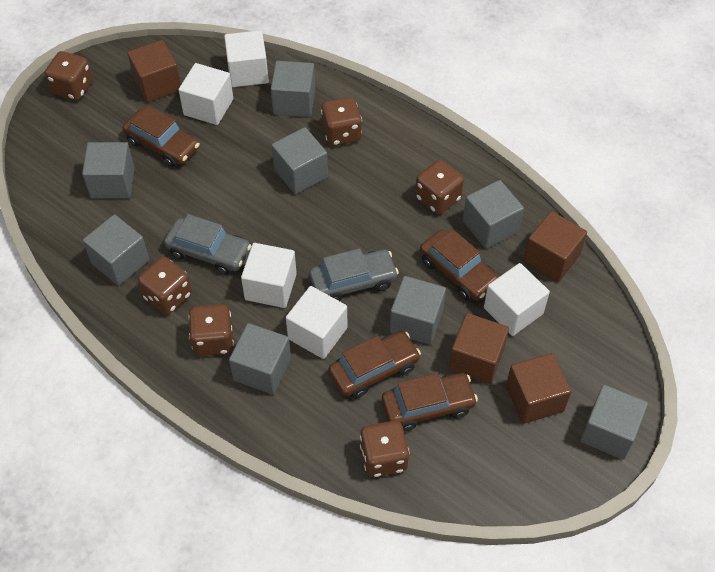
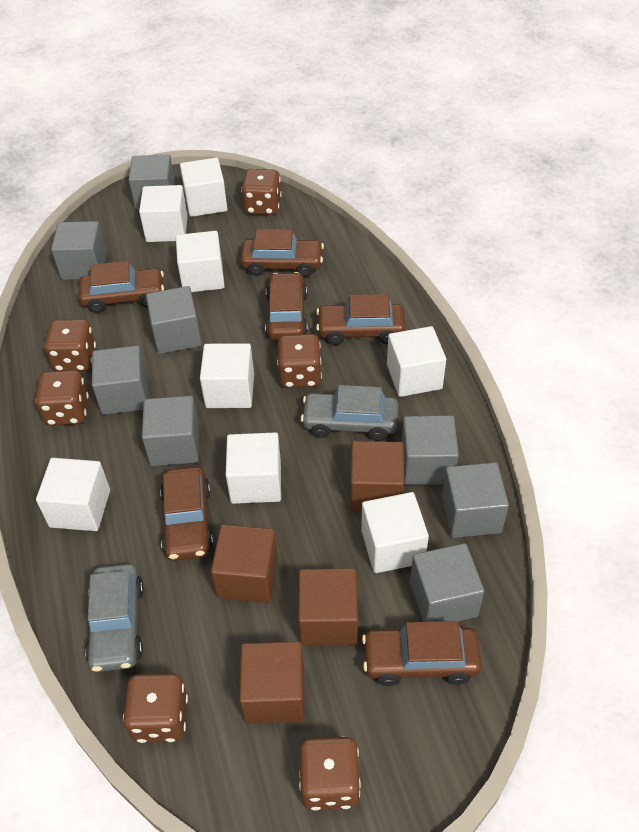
brown car: [123,105,200,167] [329,331,421,399] [382,373,478,431] [420,229,499,301] = 4 -> [78,261,164,313] [160,467,214,561] [240,229,324,277] [265,272,308,340] [316,294,406,345] [362,621,482,686] = 6
white cube: [179,63,233,125] [224,30,269,87] [241,243,297,308] [286,286,347,359] [484,263,550,336] = 5 -> [36,458,110,531] [139,185,188,242] [176,231,225,292] [180,158,227,217] [200,343,254,408] [226,432,281,504] [361,492,429,573] [387,326,446,397] = 8

